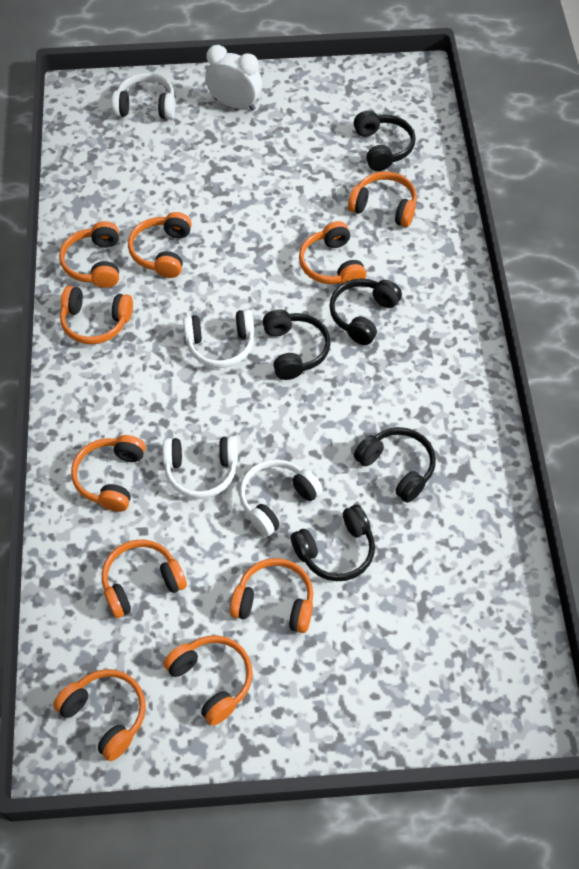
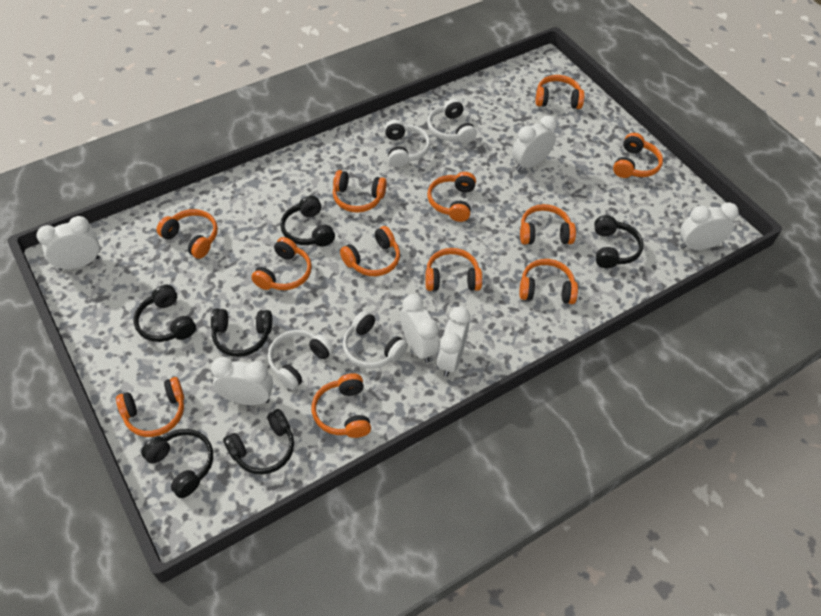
black headphones: [263,309,331,380] [291,505,375,581] [329,278,402,345] [353,110,416,171] [354,427,436,503] = 5 -> [134,285,196,342] [141,429,213,498] [211,308,272,357] [223,409,294,475] [280,196,335,247] [594,215,644,268] = 6
orange headphones: [53,669,146,761] [59,221,119,288] [60,286,133,344] [71,435,146,512] [102,539,187,618] [128,212,192,278] [163,636,252,726] [230,558,313,633] [299,221,366,284] [348,171,417,227] = 10 -> [116,377,184,437] [157,209,218,259] [251,237,312,290] [312,373,371,438] [333,170,387,213] [340,226,400,276] [425,248,482,291] [427,172,476,222] [519,259,578,304] [520,204,576,245] [536,75,584,109] [613,133,663,178] = 12
white clock: [205,45,262,111] = 1 -> [37,216,100,271] [211,357,273,405] [400,294,439,363] [437,306,470,377] [512,116,557,171] [680,202,739,250] = 6

